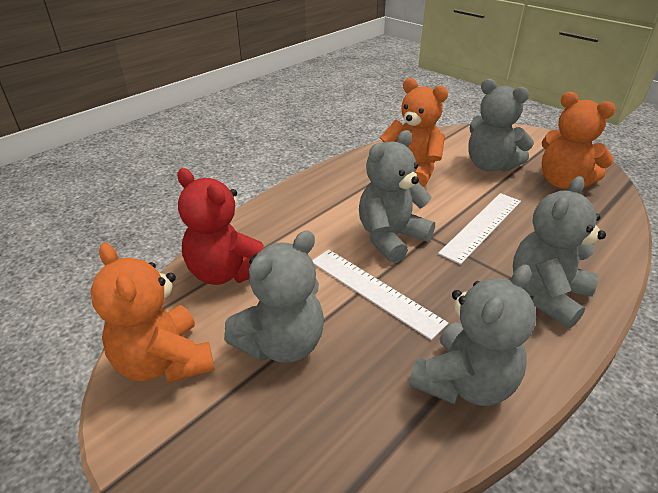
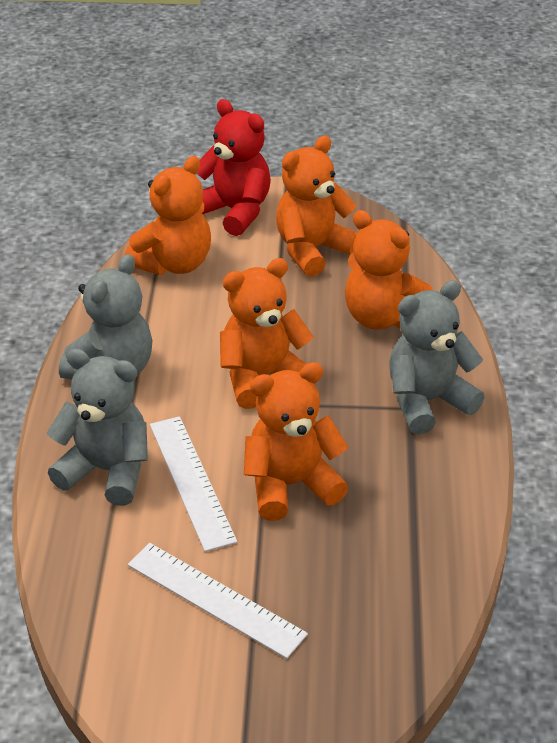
grey teddy bear: [224,231,324,363] [359,130,435,263] [409,265,536,406] [468,78,534,172] [513,176,606,328] = 5 -> [47,348,148,506] [59,254,153,380] [389,280,485,435] = 3
orange teddy bear: [90,243,215,383] [380,78,448,187] [541,92,616,189] = 3 -> [125,156,211,275] [220,258,314,409] [244,362,349,521] [276,136,358,277] [345,210,433,330] = 5

